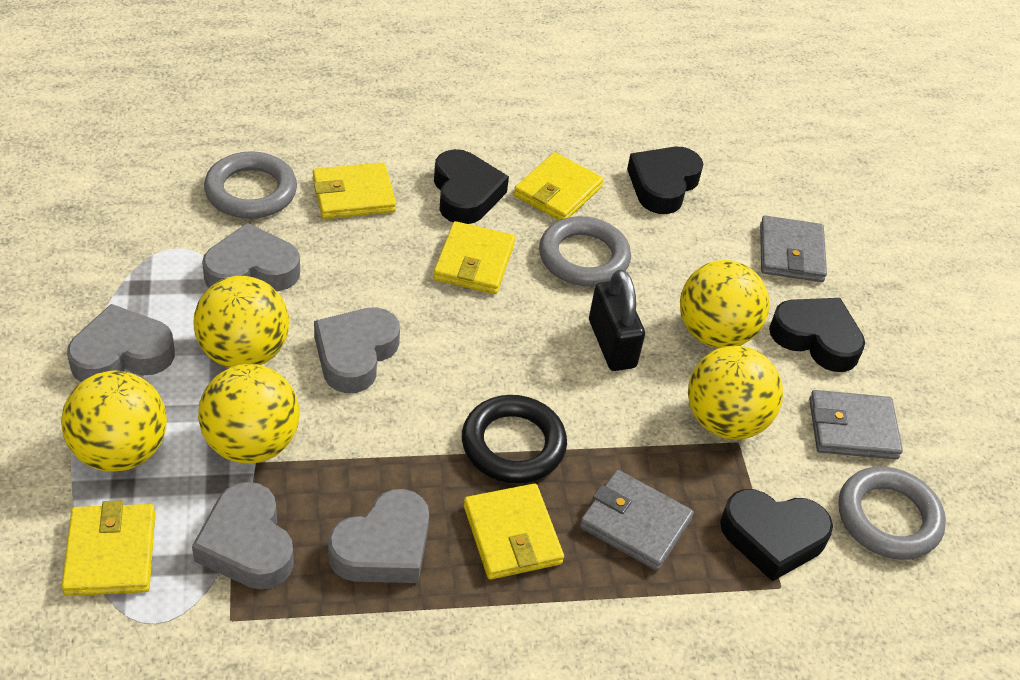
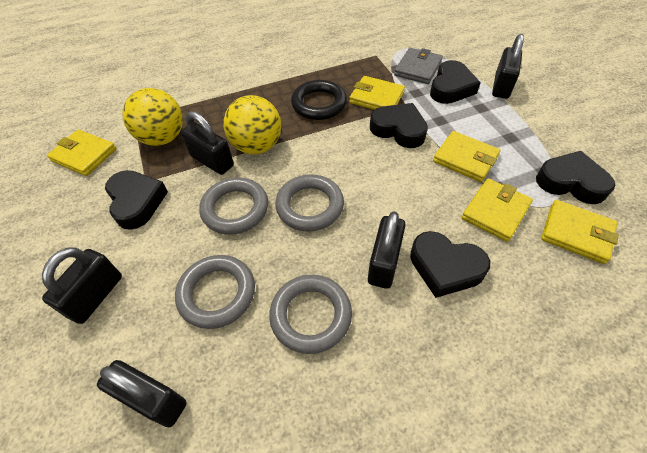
black heart: [434,149,509,224] [627,147,704,214] [720,489,833,581] [769,298,865,372] = 4 -> [105,170,168,230] [370,103,428,148] [410,231,490,298] [430,60,481,104] [536,151,615,204] = 5
black padlock: [589,269,645,371] = 1 -> [42,247,122,324] [97,360,187,427] [181,111,234,175] [368,211,406,289] [492,34,524,99] = 5
grey heart: [67,304,175,382] [192,482,294,590] [202,223,300,291] [314,307,400,393] [328,489,429,583] = 5 -> none = 0
grey ring: [204,151,297,219] [539,216,631,287] [838,466,946,560] = 3 -> [175,255,255,329] [199,178,268,234] [269,275,352,354] [275,174,344,231] = 4
grey wallet: [580,470,694,571] [760,215,827,282] [809,390,903,460] = 3 -> [394,48,443,84] = 1
yellow ball: [61,370,167,472] [193,276,289,368] [198,364,300,464] [680,260,769,348] [688,346,783,440] = 5 -> [122,88,183,146] [223,95,281,154] = 2

